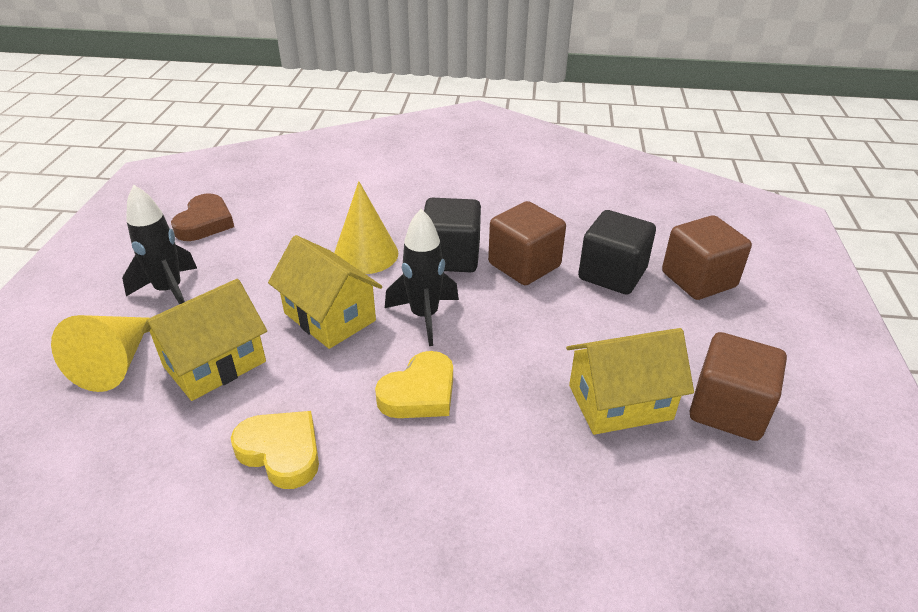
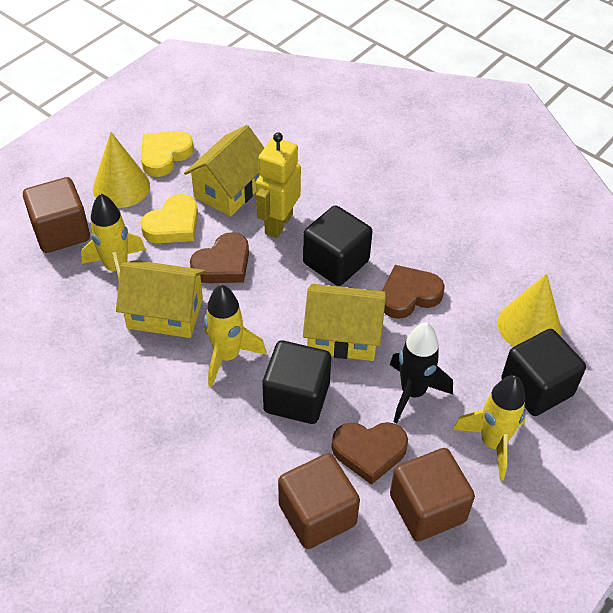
black cube: [424,198,481,272] [578,210,656,295] = 2 -> [262,340,331,424] [303,205,372,286] [501,329,586,416] = 3
black rocket: [122,185,197,305] [385,209,459,346] = 2 -> [390,322,453,423] = 1
brown heart: [171,194,234,241] = 1 -> [190,232,249,283] [332,422,408,485] [382,265,445,319] = 3
yellow robot: none = 0 -> [256,132,301,238] = 1
yellow rocket: none = 0 -> [81,194,146,280] [204,284,267,387] [453,375,526,481] = 3

